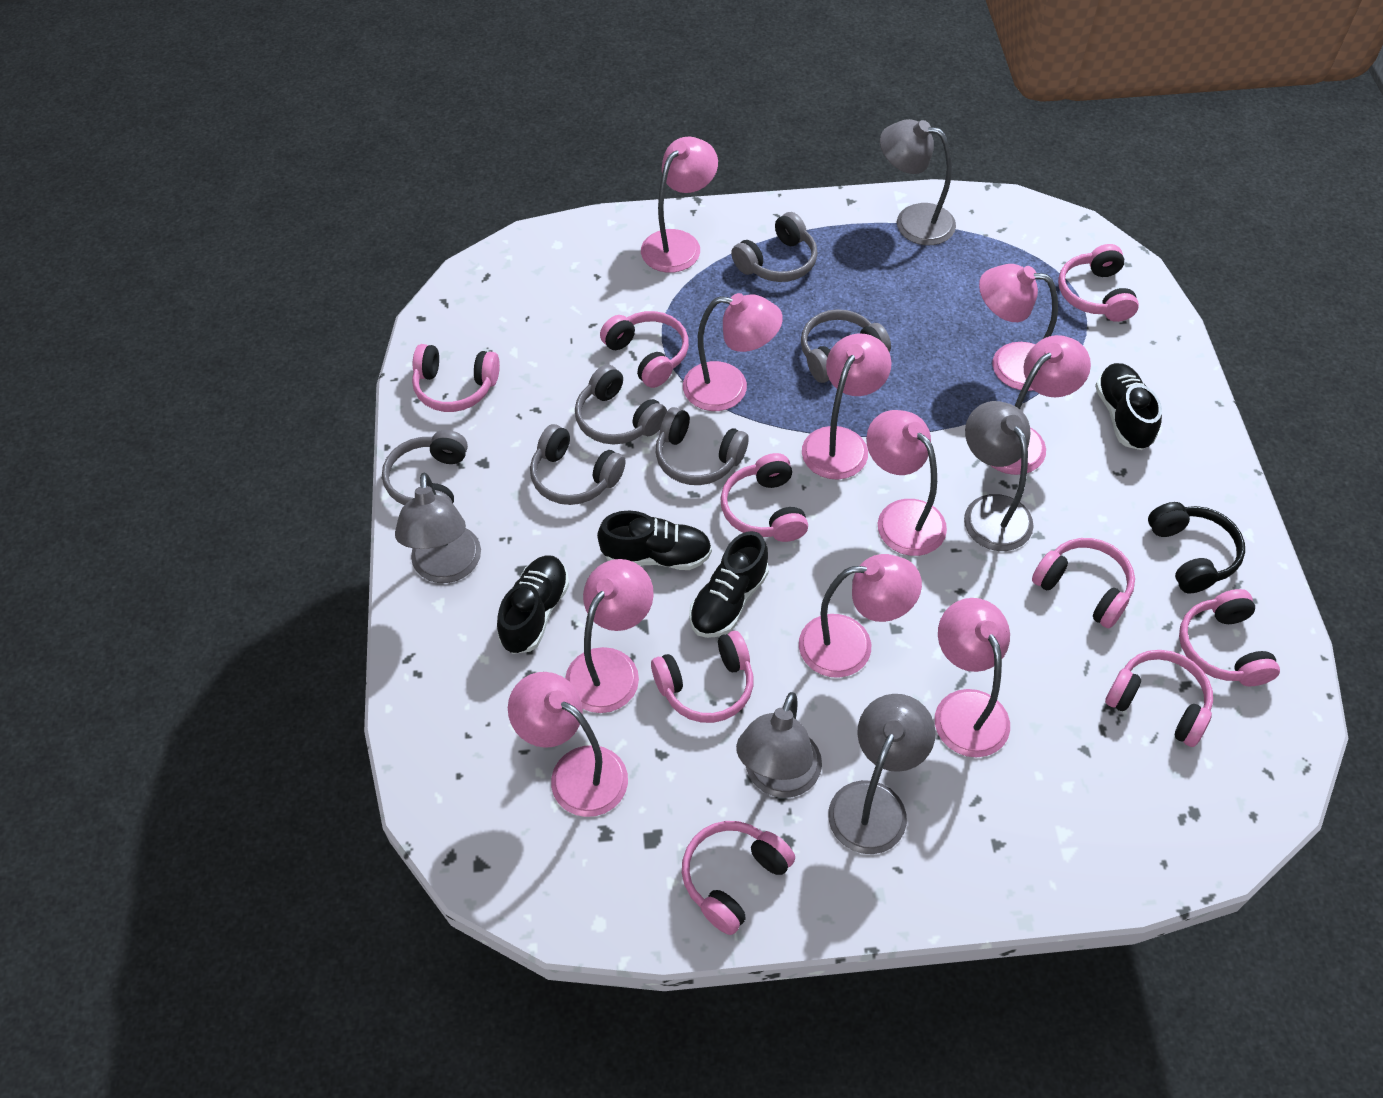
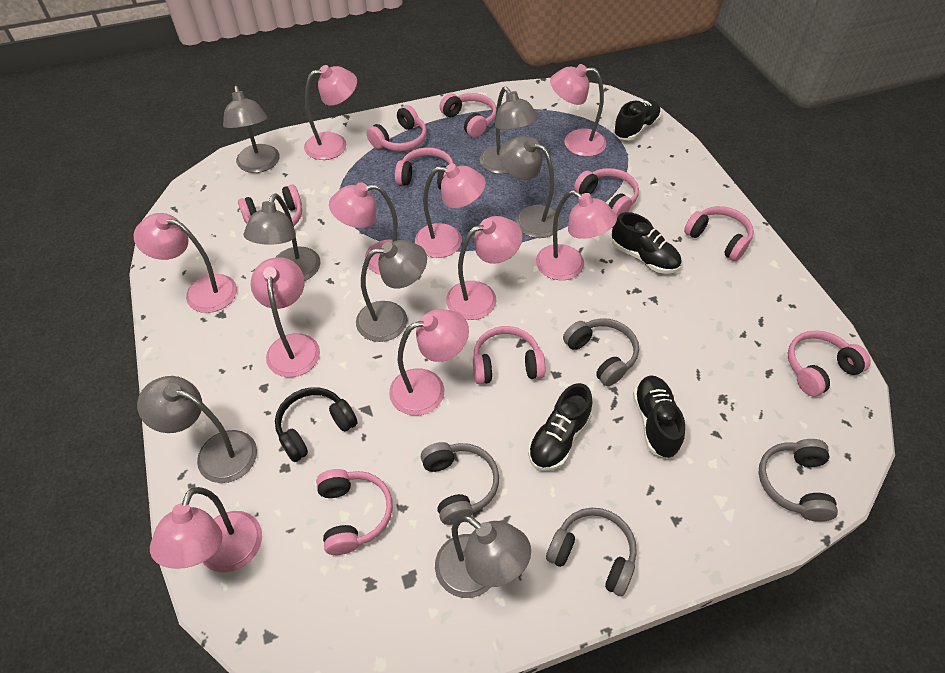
grey headphones: [382,430,468,505] [530,424,626,505] [575,364,667,445] [656,407,749,485] [731,212,818,282] [801,309,891,383] = 6 -> [421,442,499,525] [546,508,637,596] [563,318,639,386] [758,439,838,522] = 4
grey lamp: [395,473,481,583] [736,692,822,798] [828,694,936,854] [880,119,956,245] [964,401,1034,551] = 5 -> [137,376,257,483] [223,86,280,173] [244,194,320,281] [356,240,427,342] [435,515,531,598] [480,87,538,174] [499,136,562,238] = 7

